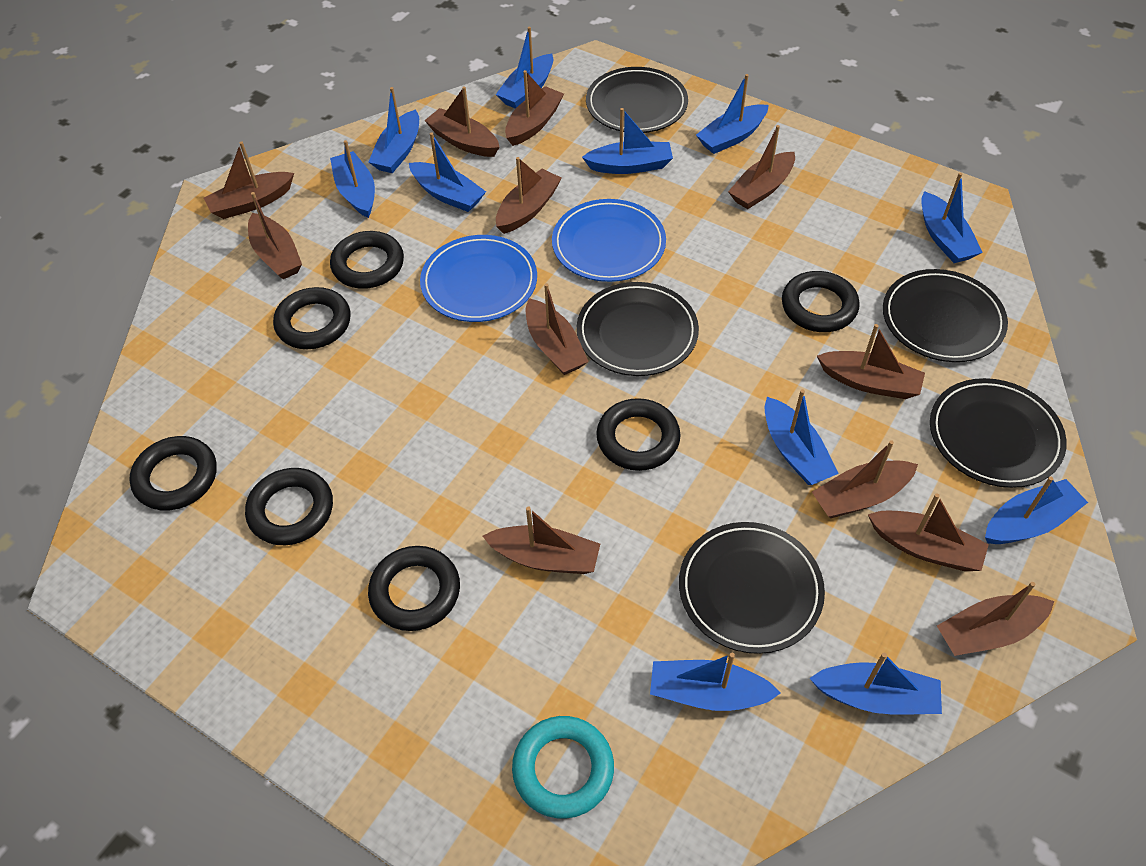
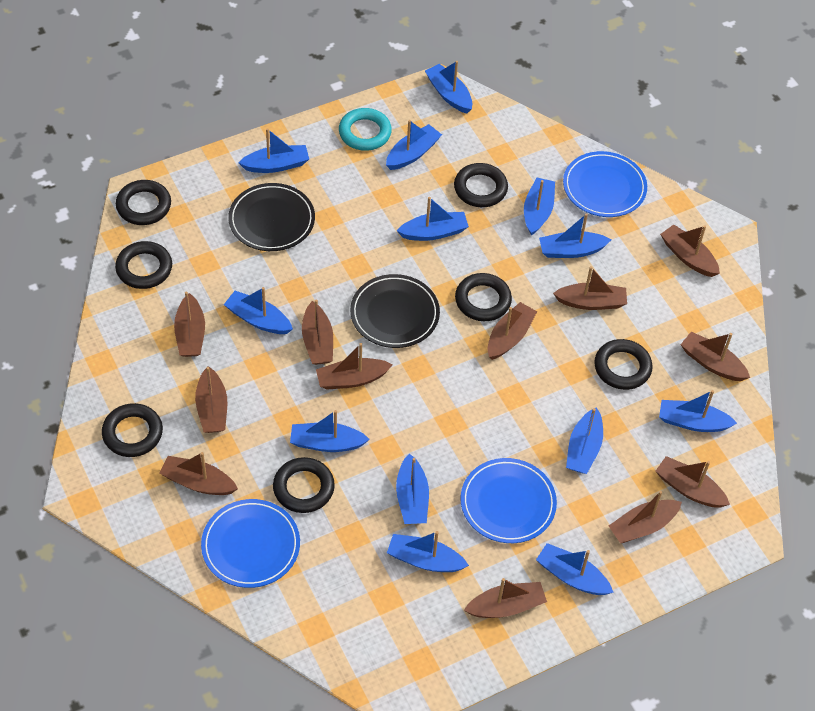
black plate: [577,282,699,376] [586,67,688,133] [679,522,825,654] [883,269,1008,362] [930,378,1067,488] = 5 -> [228,183,315,251] [350,274,440,348] = 2
blue boat: [330,140,375,218] [369,87,419,173] [409,132,486,212] [496,27,553,109] [582,108,673,174] [650,653,780,711] [696,74,768,154] [765,389,839,485] [810,653,942,715] [921,173,983,263] [985,476,1088,544] = 11 -> [224,287,293,334] [238,128,309,173] [290,410,370,452] [386,120,442,170] [387,531,469,572] [396,453,429,524] [397,197,469,241] [425,61,472,113] [524,177,555,236] [536,543,614,595] [539,214,611,258] [566,407,603,474] [659,390,737,432] = 13
blue plate: [420,235,537,322] [552,199,666,282] = 2 -> [201,499,300,588] [461,458,557,543] [563,151,647,217] = 3

